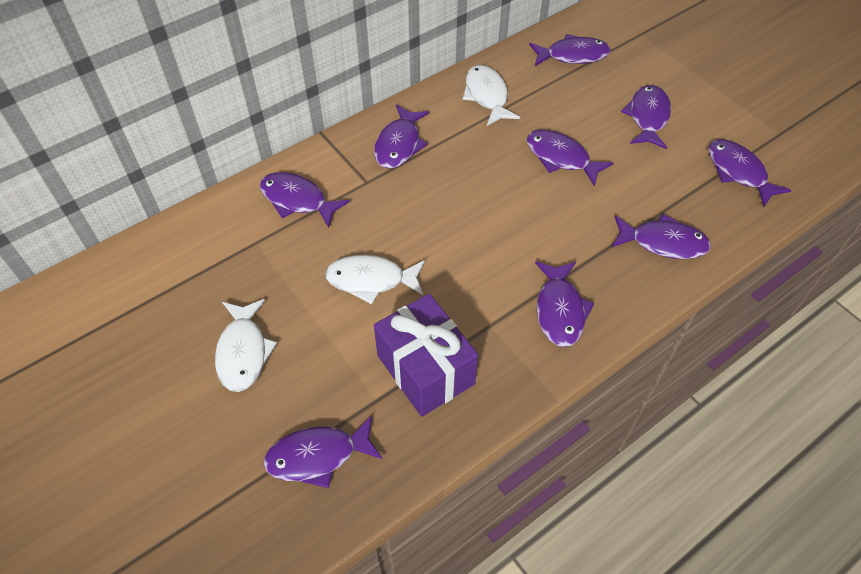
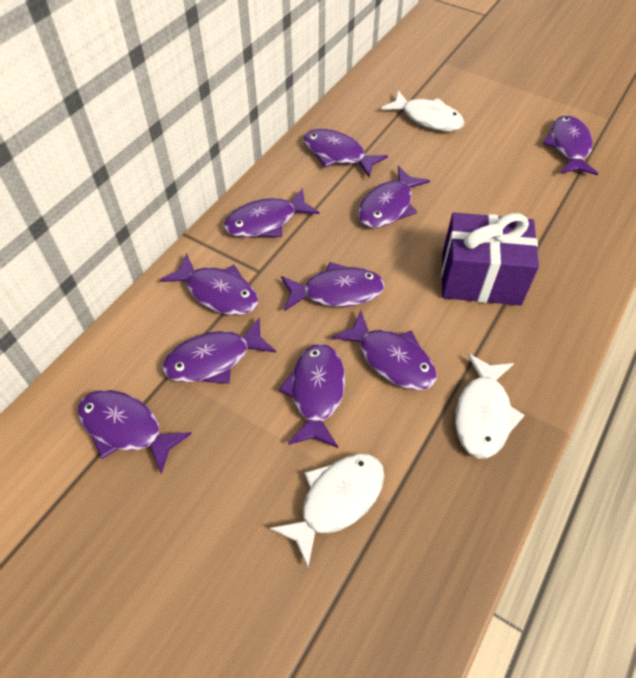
purple fish: [260,172,350,228] [264,415,383,488] [374,104,429,168] [526,129,614,187] [529,34,611,66] [535,261,594,347] [612,214,711,259] [621,85,671,149] [708,139,792,207] = 9 -> [78,390,192,474] [160,253,258,315] [162,317,276,383] [224,188,319,237] [279,344,345,448] [281,262,385,311] [303,129,388,177] [332,311,437,390] [358,166,430,228] [543,115,598,175] = 10

